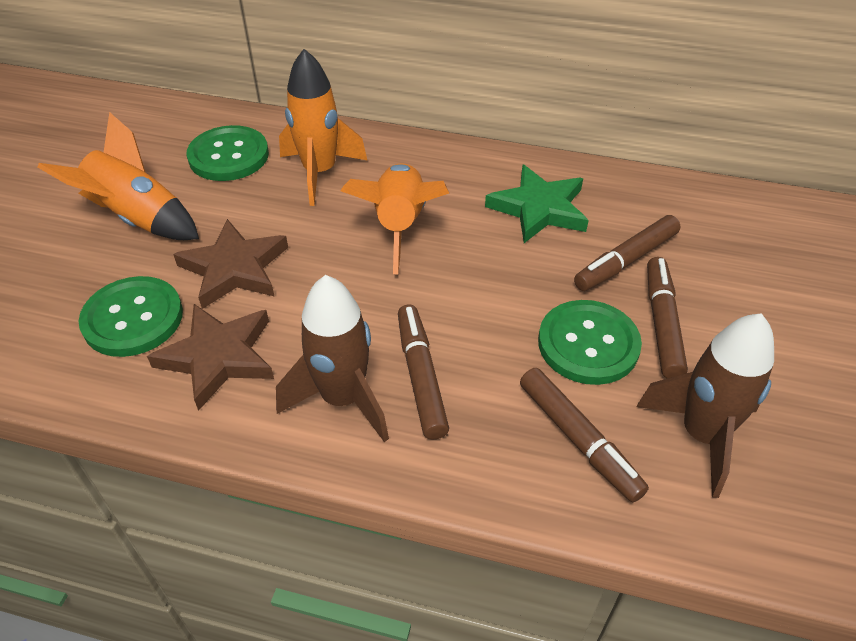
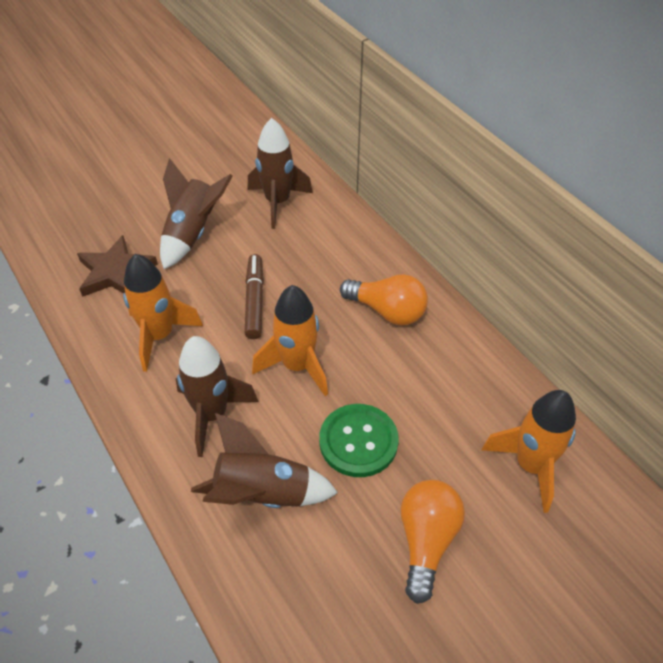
brown marker: [398,305,449,439] [520,368,649,502] [574,215,680,291] [647,257,688,379] = 4 -> [245,254,264,339] = 1
brown rocket: [276,275,389,442] [636,313,774,498] = 2 -> [160,158,233,269] [176,336,258,457] [191,413,338,508] [248,118,313,229] = 4
brown star: [147,304,274,411] [173,219,288,309] = 2 -> [77,235,158,297] = 1
green button: [79,276,183,357] [187,125,269,181] [538,300,642,385] = 3 -> [319,404,399,477] = 1
green star: [485,165,589,243] = 1 -> none = 0
orange light bulb: none = 0 -> [340,274,428,325] [401,480,465,604] = 2

